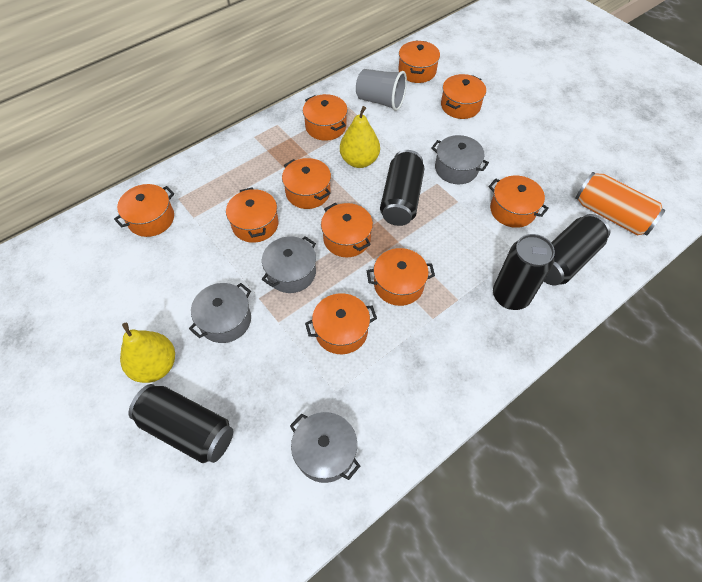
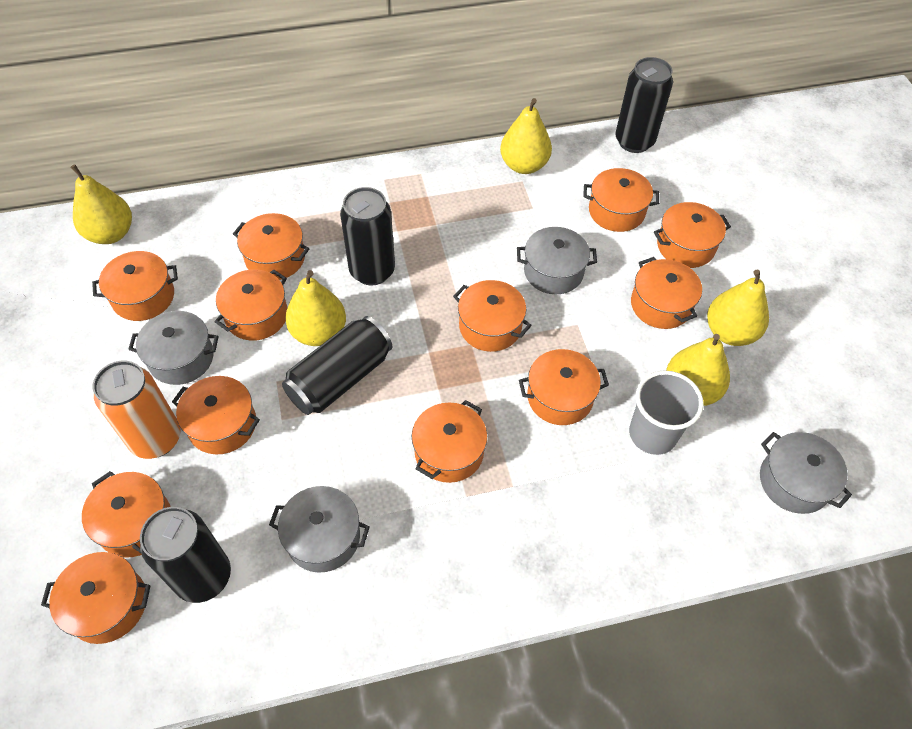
orange pot: [114,184,174,237] [226,187,279,243] [282,158,331,209] [303,94,348,141] [305,293,377,354] [321,203,373,257] [367,248,435,306] [399,40,440,83] [441,74,486,119] [489,176,549,228] = 10 -> [41,552,151,644] [82,471,171,558] [92,251,178,321] [172,376,260,454] [215,269,287,341] [233,213,310,280] [412,400,487,483] [453,280,532,352] [519,349,609,425] [583,168,659,232] [631,257,702,329] [654,202,731,268] = 12
yellow pear: [120,323,175,383] [340,106,380,168] = 2 -> [71,164,132,244] [285,270,346,346] [500,98,552,174] [666,334,730,406] [707,270,769,346] = 5

